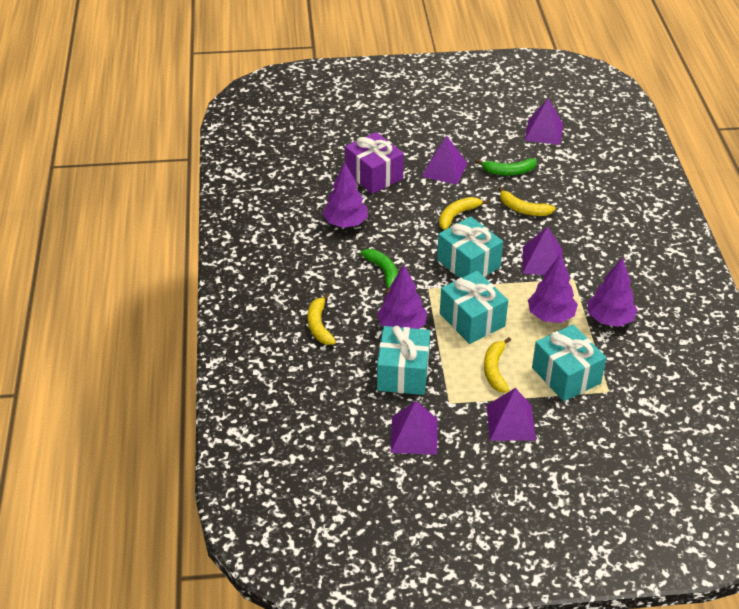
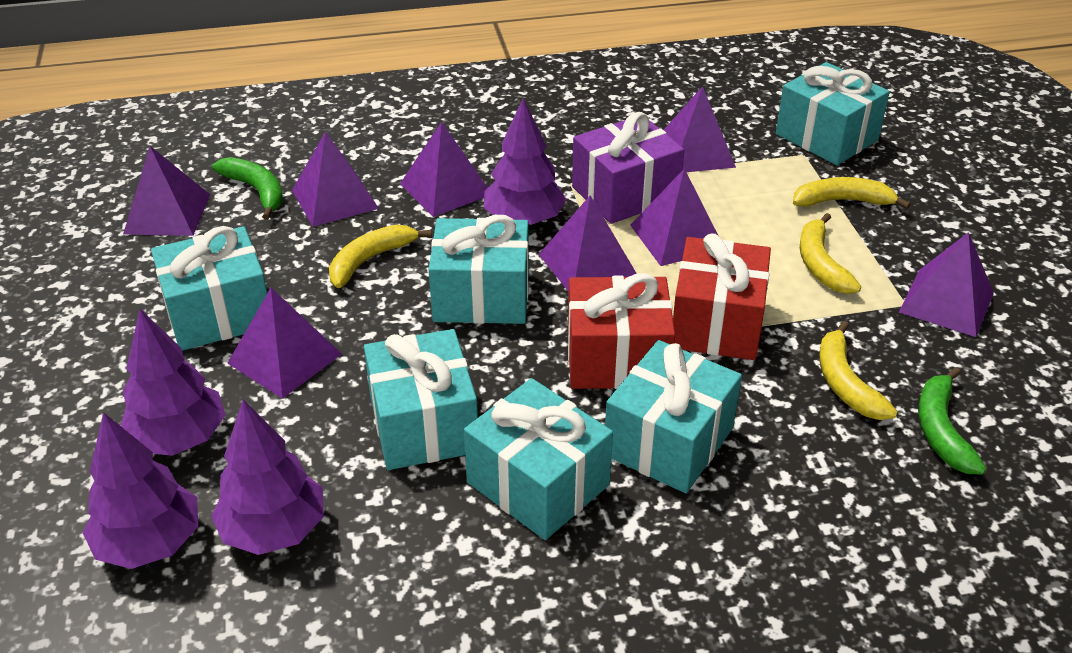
purple pyramid: [390,401,437,455] [422,136,468,185] [487,388,536,441] [522,226,563,275] [524,98,563,145] = 5 -> [123,146,210,236] [227,288,342,399] [292,131,379,227] [400,122,487,217] [539,195,637,292] [630,169,718,266] [664,86,736,172] [899,232,994,337] = 8
red gift: none = 0 -> [568,273,675,389] [673,234,771,360] = 2
turquoise gift: [377,326,430,395] [437,216,503,278] [440,271,508,344] [532,324,606,402] = 4 -> [151,226,267,351] [364,329,478,470] [428,215,529,324] [464,378,613,540] [605,340,742,493] [776,62,890,165] = 6

